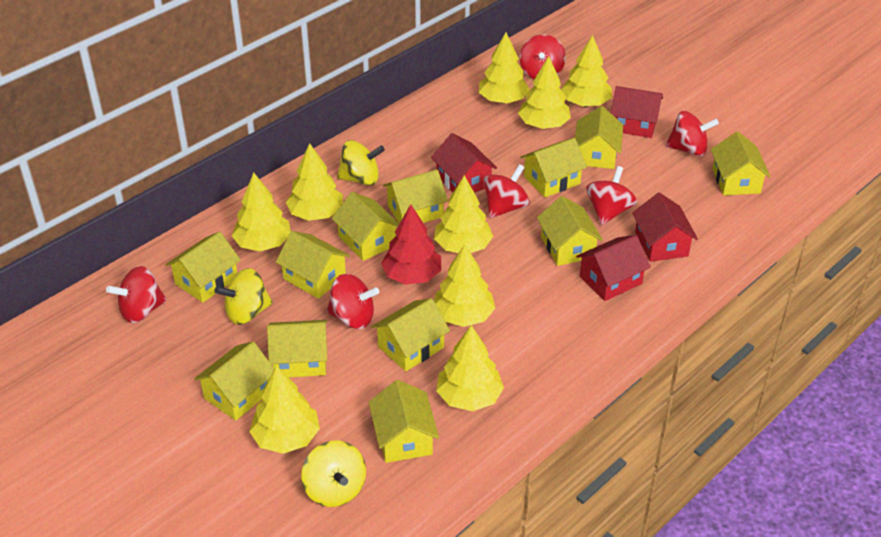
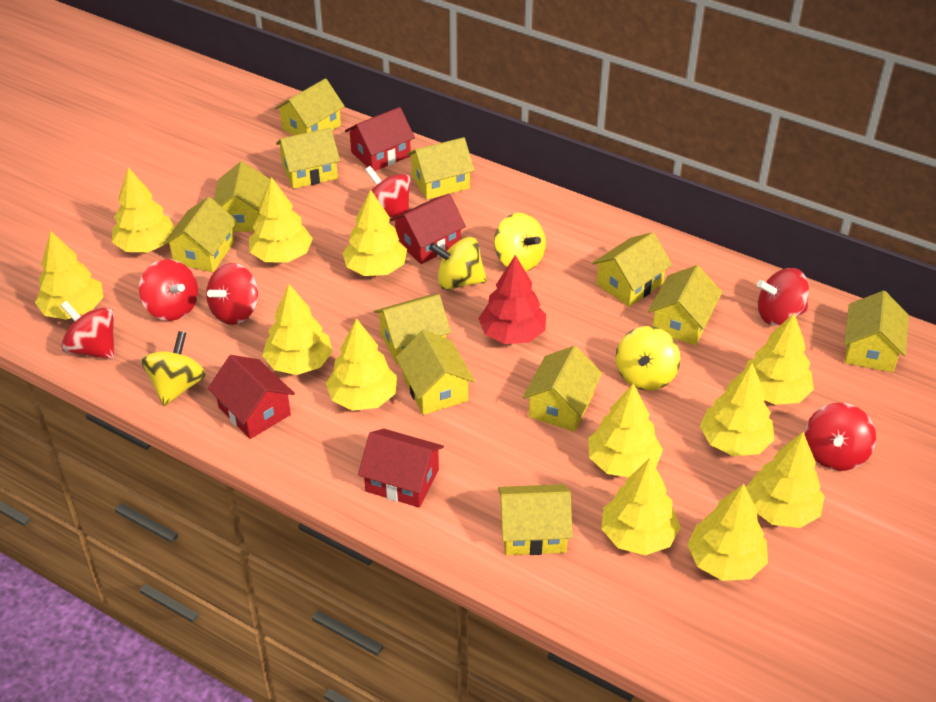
yellow spinning top: [214,268,273,325] [301,441,366,507] [337,140,385,185] = 3 -> [141,331,206,406] [429,237,487,290] [494,213,546,272] [616,326,681,391] = 4
yellow tree: [232,172,291,251] [249,366,320,454] [286,143,343,221] [434,175,493,253] [434,244,495,327] [436,325,504,411] [479,33,530,103] [518,56,571,129] [561,35,612,107] = 9 -> [35,230,103,320] [112,167,175,252] [249,177,313,263] [262,284,333,375] [326,318,397,411] [342,190,407,276] [588,384,663,477] [601,458,680,555] [687,484,768,581] [700,363,775,456] [745,313,814,405] [746,432,825,528] = 12

